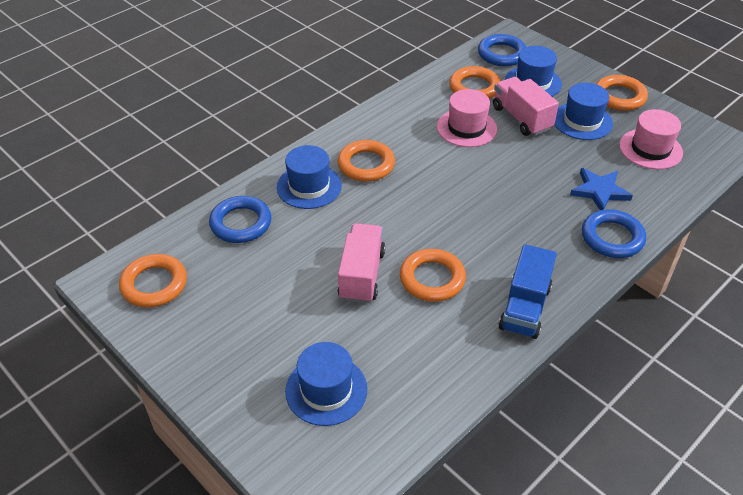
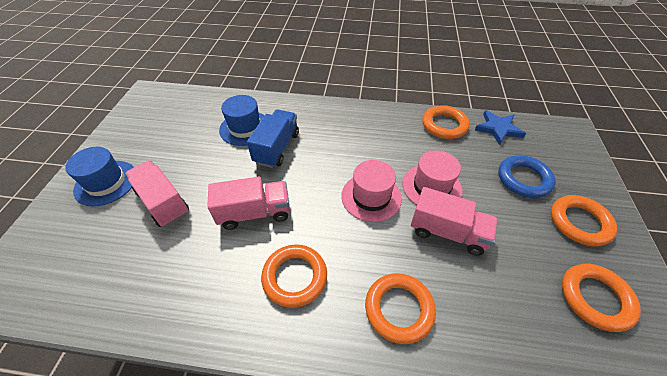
blue hat: [277,145,342,209] [285,342,367,426] [505,46,562,97] [554,83,613,140] = 4 -> [65,147,134,206] [219,95,264,146] = 2
blue ring: [209,196,271,243] [478,34,527,66] [582,209,646,258] = 3 -> [498,155,556,198] = 1
pink truck: [338,223,385,303] [493,77,559,136] = 2 -> [125,160,189,227] [207,177,290,230] [411,187,498,256] = 3

